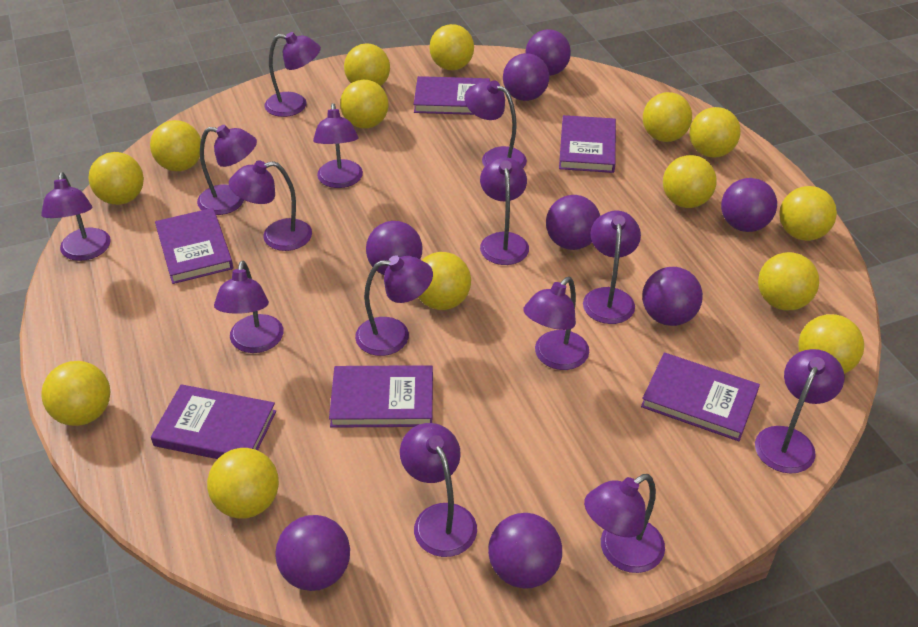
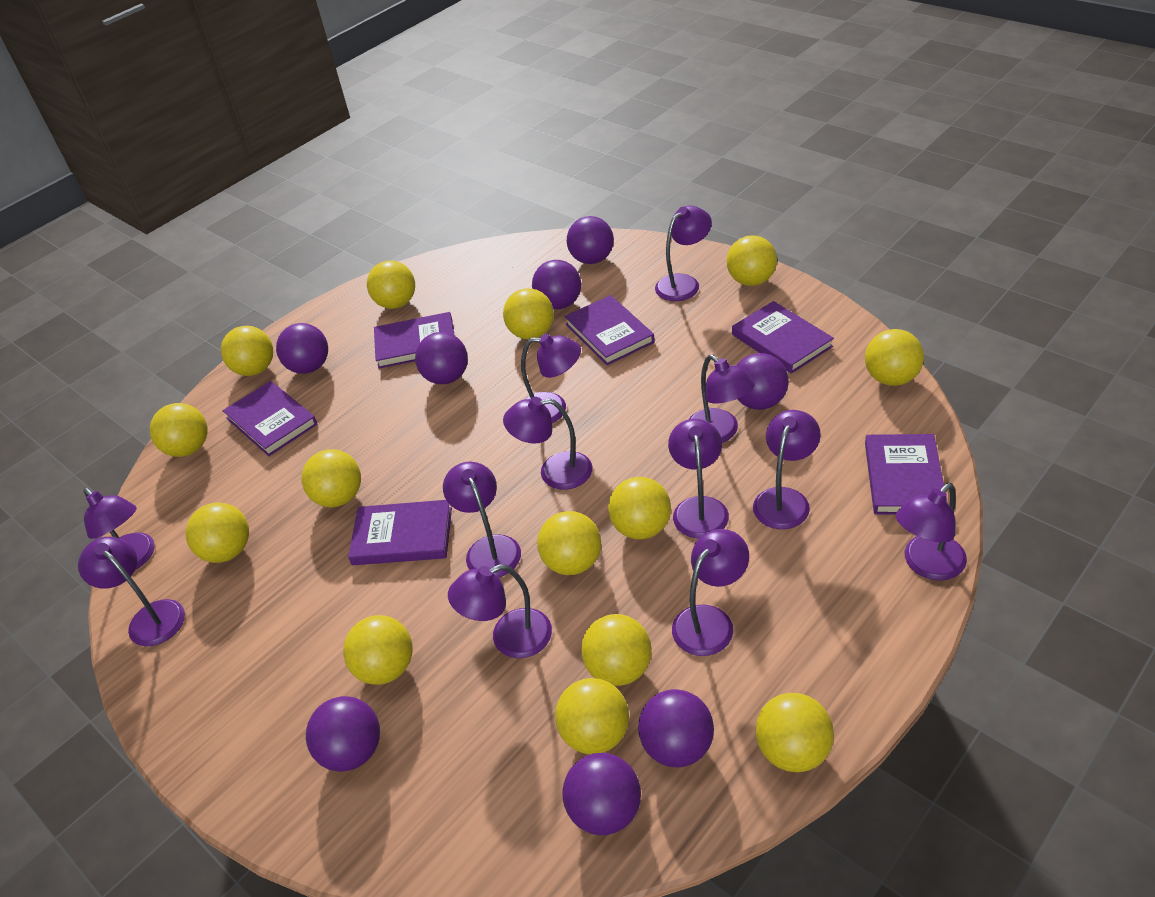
purple lamp: [41,172,111,261] [197,125,257,215] [214,261,284,353] [229,161,312,251] [264,32,321,117] [313,103,363,188] [355,255,433,356] [400,423,477,557] [464,80,527,168] [480,157,529,265] [523,277,589,370] [583,210,641,324] [584,474,665,573] [755,349,844,474] = 14 -> [78,537,185,646] [83,488,155,570] [443,462,521,578] [448,564,552,658] [503,397,593,490] [521,334,581,423] [655,206,712,301] [668,419,729,539] [672,529,749,656] [688,355,755,443] [753,410,821,529] [896,483,967,581] = 12

